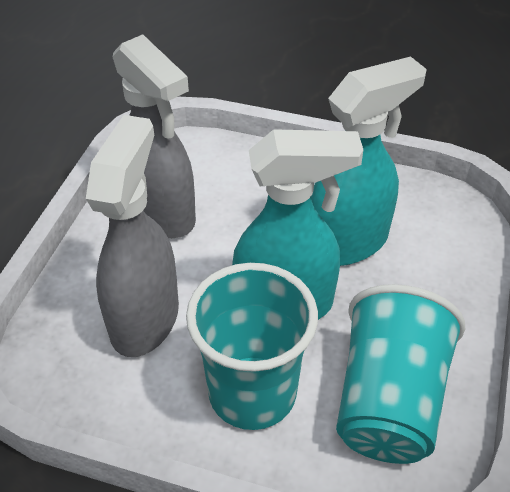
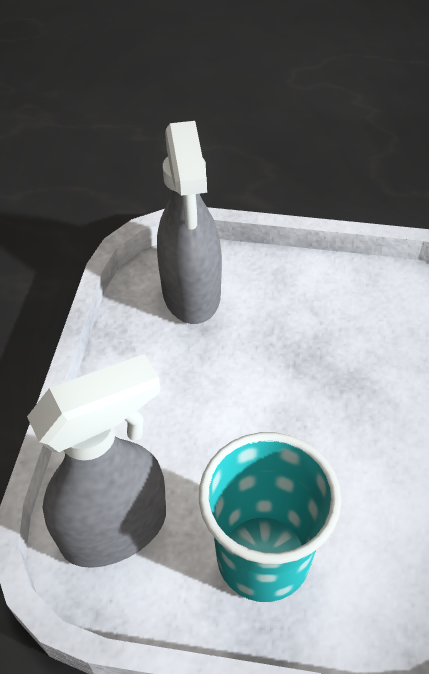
turquoise cup: [186,263,318,430] [336,284,465,464] = 2 -> [199,432,341,602] = 1
turquoise spray bottle: [232,129,363,320] [311,56,427,266] = 2 -> none = 0

